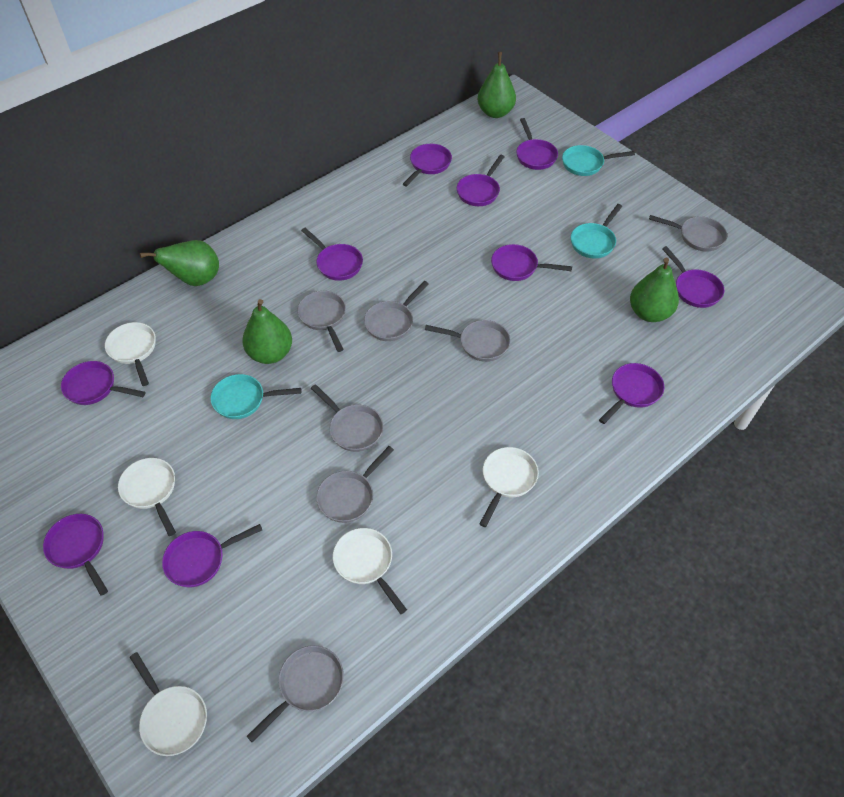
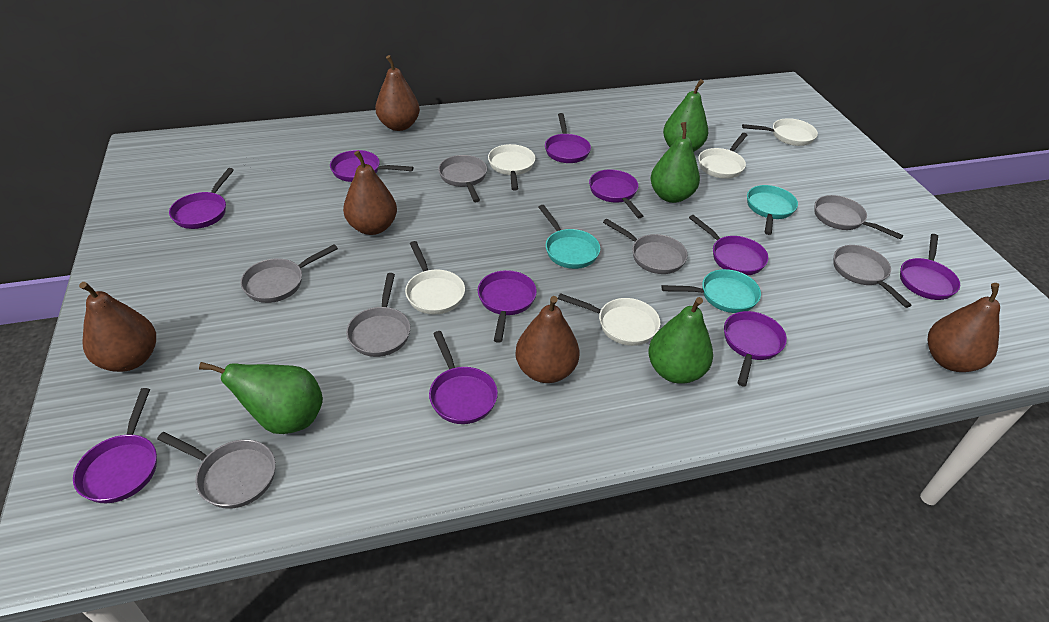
brown pear: none = 0 -> [79,282,156,372] [343,151,397,235] [375,55,420,131] [515,296,579,383] [928,283,1000,372] = 5

